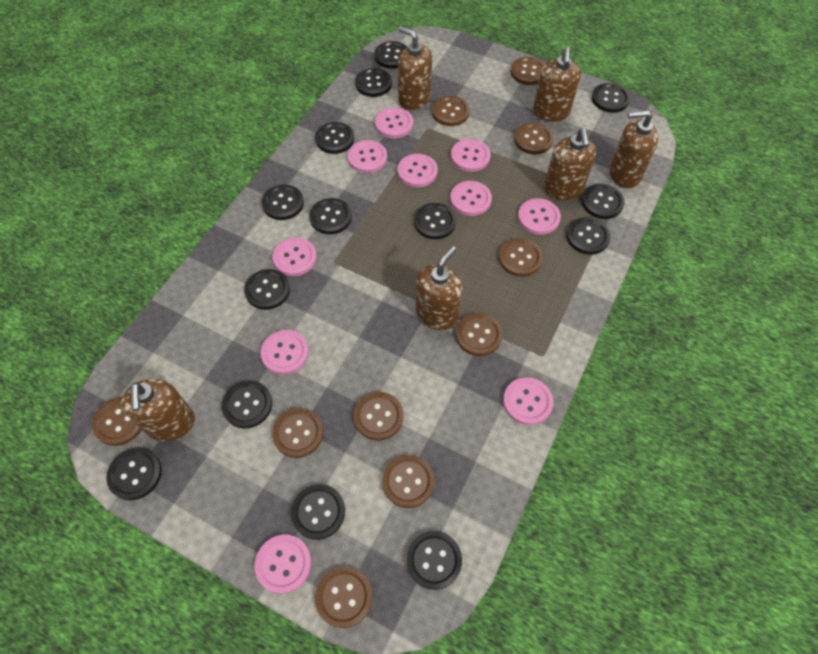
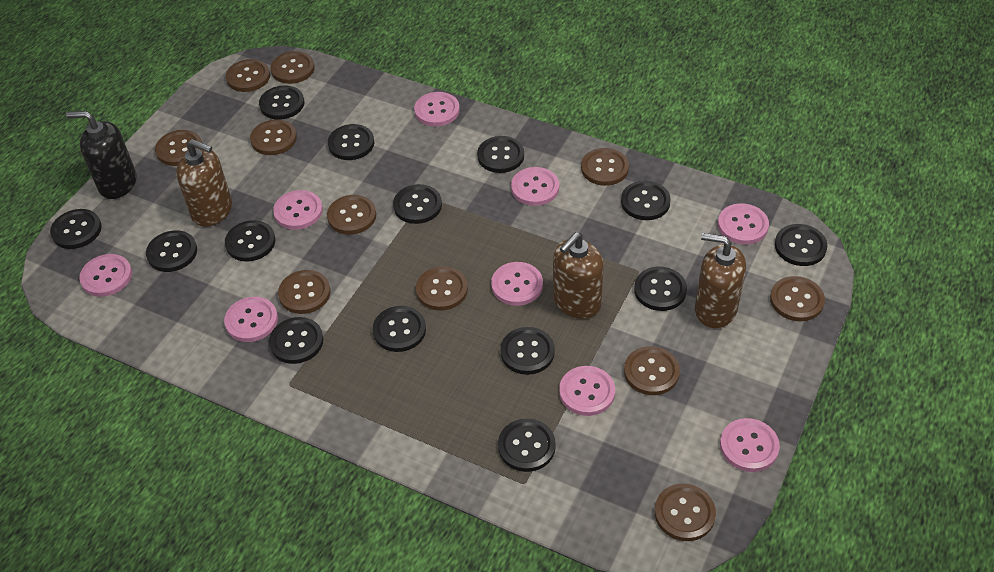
black soap dispenser: none = 0 -> [66,111,137,199] = 1
brown button: [92,397,142,446] [272,408,323,458] [315,566,372,628] [354,392,404,441] [382,455,435,508] [432,96,470,126] [456,313,503,356] [499,238,543,277] [510,57,545,85] [514,123,554,154] = 10 -> [155,130,202,166] [226,59,270,92] [250,119,297,155] [270,51,315,84] [278,270,330,314] [327,195,376,235] [416,266,468,310] [581,148,629,186] [624,346,680,395] [655,484,716,541] [770,276,825,321] = 11
brown soap dispenser: [121,379,195,441] [398,26,432,110] [416,246,463,330] [533,47,581,122] [544,128,596,200] [609,110,658,188] = 6 -> [176,139,232,227] [553,232,604,319] [695,233,746,328] = 3
pink button: [255,535,311,594] [261,330,309,375] [273,237,317,276] [348,140,387,173] [375,107,413,138] [397,154,438,187] [450,181,492,216] [451,139,491,172] [503,377,553,425] [518,198,561,235] = 10 -> [79,254,132,297] [224,297,278,342] [273,190,323,230] [414,92,460,126] [491,262,543,306] [511,167,559,206] [559,366,615,416] [718,203,769,244] [720,418,780,472] = 9

